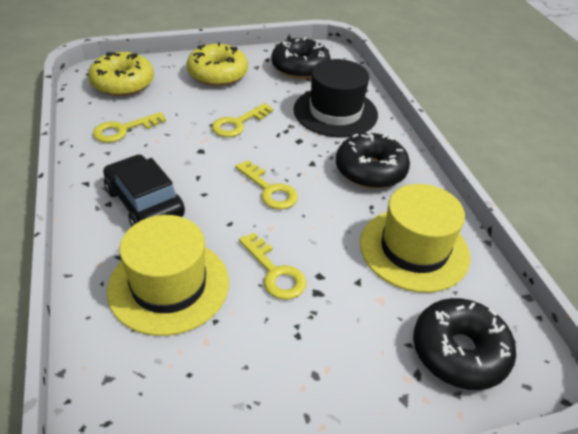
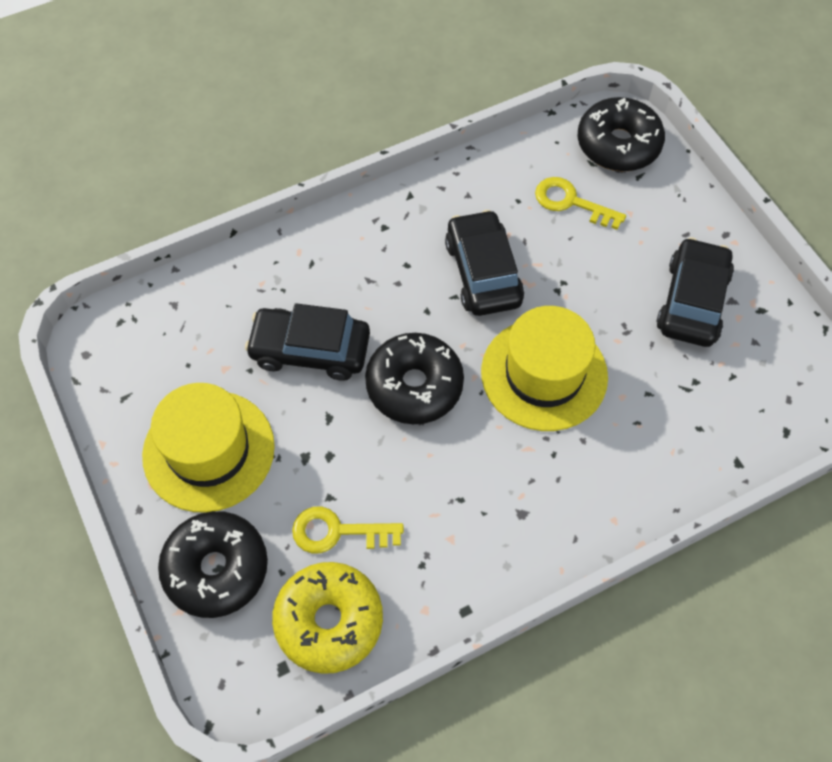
black car: [103,155,185,226] = 1 -> [245,303,370,381] [445,210,524,316] [656,237,734,347] = 3
black hat: [293,59,378,137] = 1 -> none = 0
yellow donut: [88,52,154,96] [187,42,248,86] = 2 -> [272,562,383,674] = 1
yellow key: [93,112,166,143] [212,103,273,137] [235,160,298,210] [239,233,306,300] = 4 -> [292,507,404,553] [535,177,626,230] = 2

